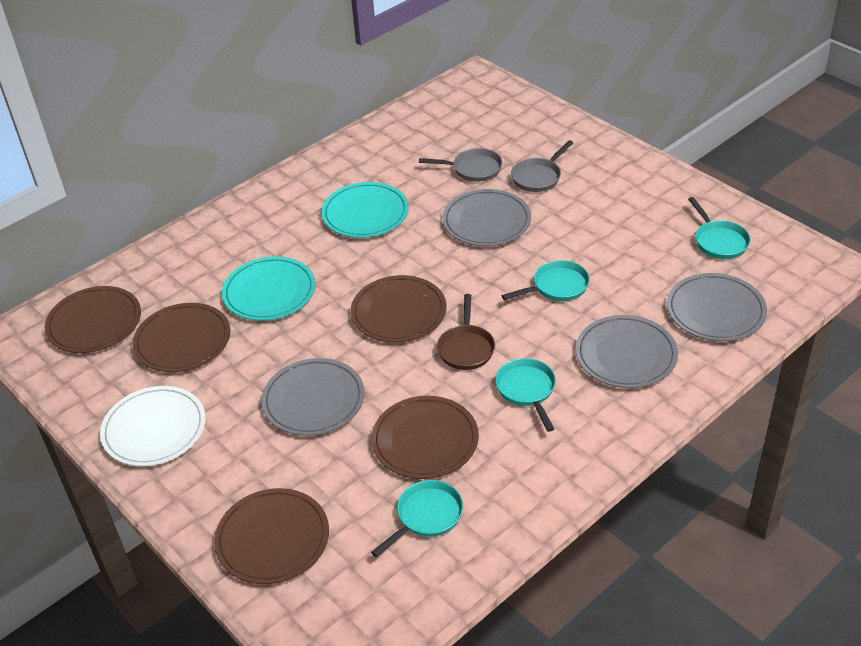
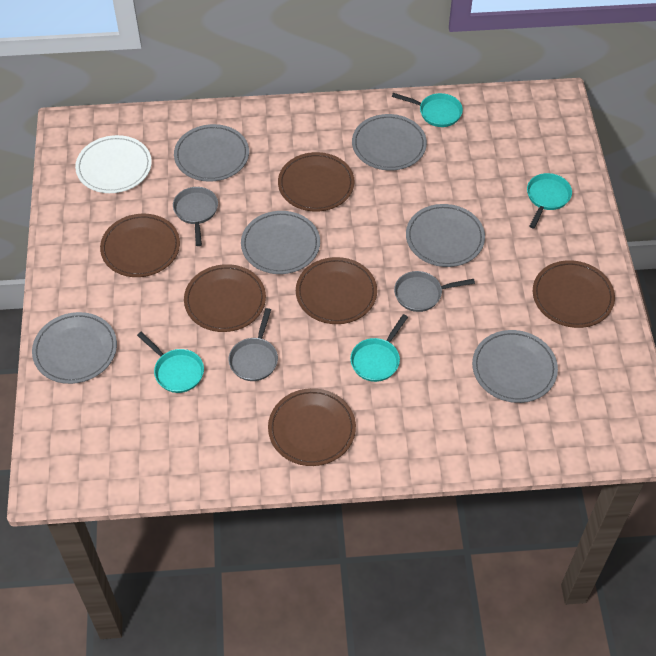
brown pan: [437,294,495,370] = 1 -> none = 0
brown plate: [45,286,141,353] [133,303,230,372] [214,488,329,584] [351,275,447,342] [372,396,479,479] = 5 -> [100,214,180,277] [184,264,266,332] [268,388,356,466] [278,152,354,211] [296,257,377,324] [533,260,615,328] = 6
grey pan: [419,148,503,182] [511,140,573,192] = 2 -> [173,187,218,246] [229,308,278,381] [394,271,475,312] = 3
grey plate: [262,358,365,436] [442,189,531,246] [576,315,678,388] [667,273,767,341] = 4 -> [32,312,117,384] [174,124,249,182] [241,211,320,274] [352,114,427,171] [406,204,485,267] [472,330,558,403] = 6
turquoise plate: [222,256,316,321] [322,182,409,238] = 2 -> none = 0

